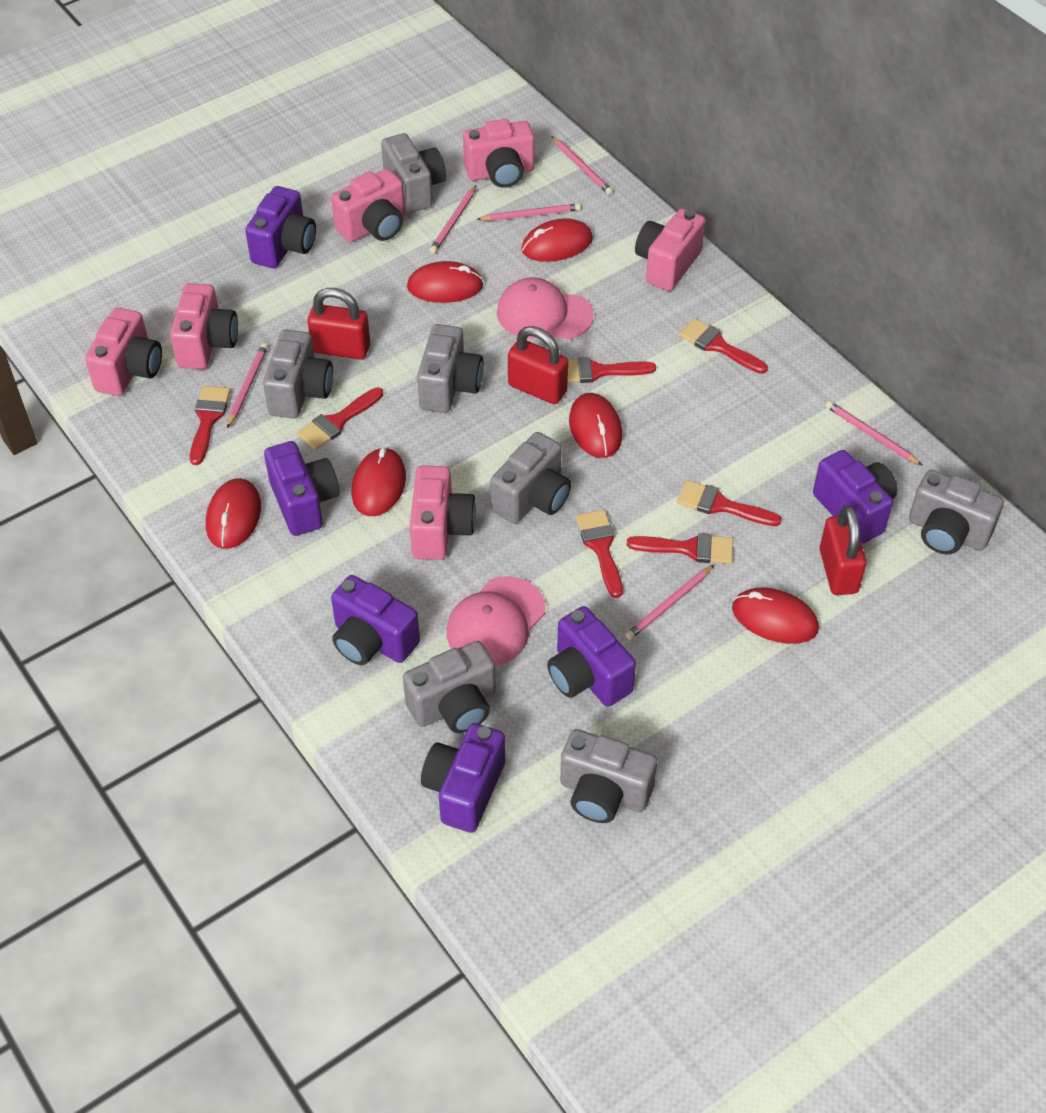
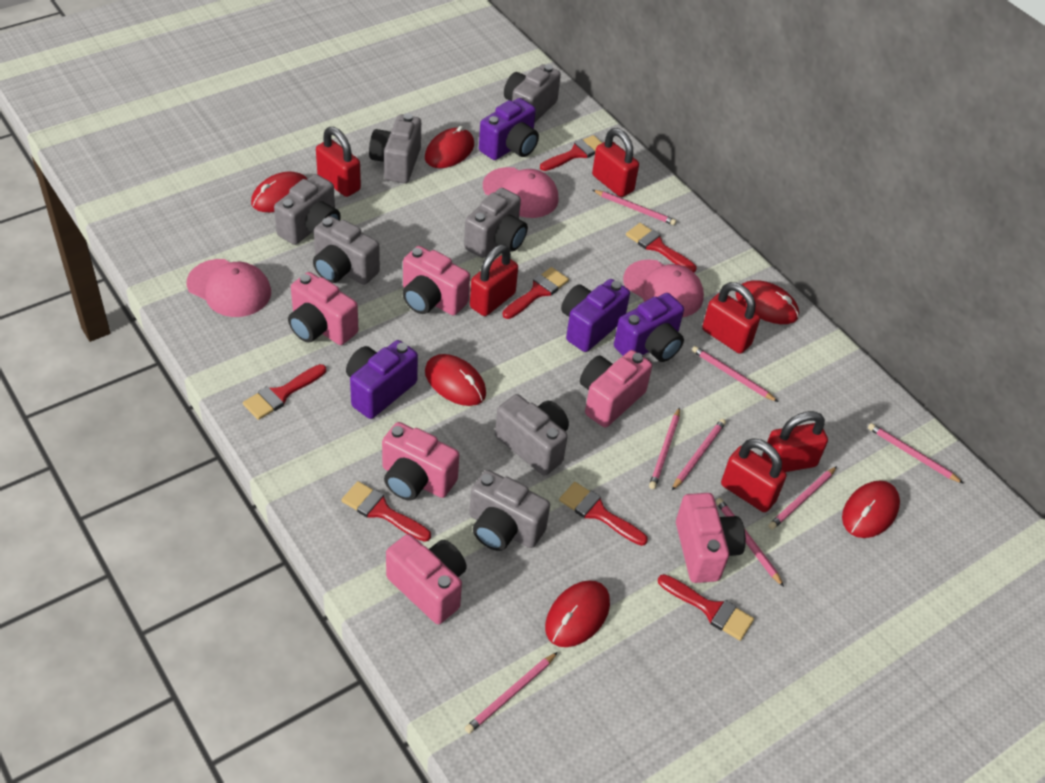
pink cap: [447,576,545,666] [497,277,594,340] = 2 -> [187,259,271,317] [483,167,559,218] [623,259,704,317] = 3
pink pencil: [227,343,268,428] [430,185,476,253] [477,203,581,221] [551,136,613,195] [625,565,714,640] [825,401,922,465] = 6 -> [465,652,558,734] [593,190,676,225] [649,407,680,489] [672,419,726,490] [692,346,778,402] [716,498,784,587] [768,466,837,530] [868,423,964,484] = 8
purple camera: [245,186,316,268] [264,441,339,536] [331,575,420,665] [421,723,505,833] [547,606,636,707] [813,450,898,544] = 6 -> [346,340,418,419] [479,98,539,160] [561,279,630,352] [614,293,684,362] = 4
red padlock: [308,288,370,360] [508,326,568,404] [820,505,867,595] = 3 -> [316,127,361,197] [470,245,518,316] [592,128,639,197] [702,282,760,354] [721,439,786,512] [762,411,828,472] = 6

